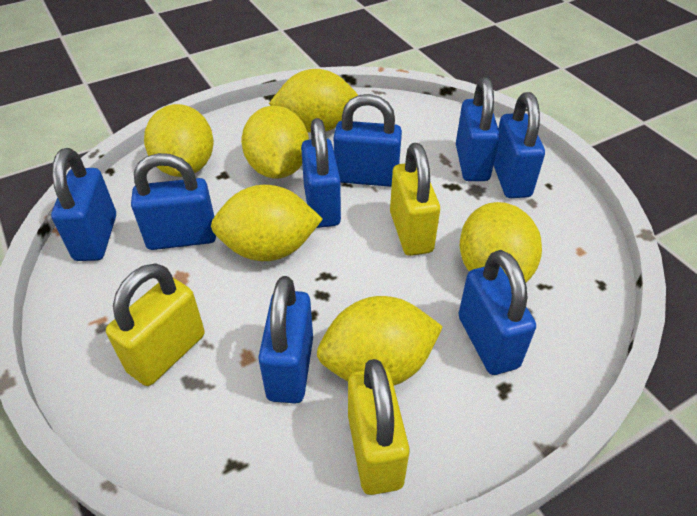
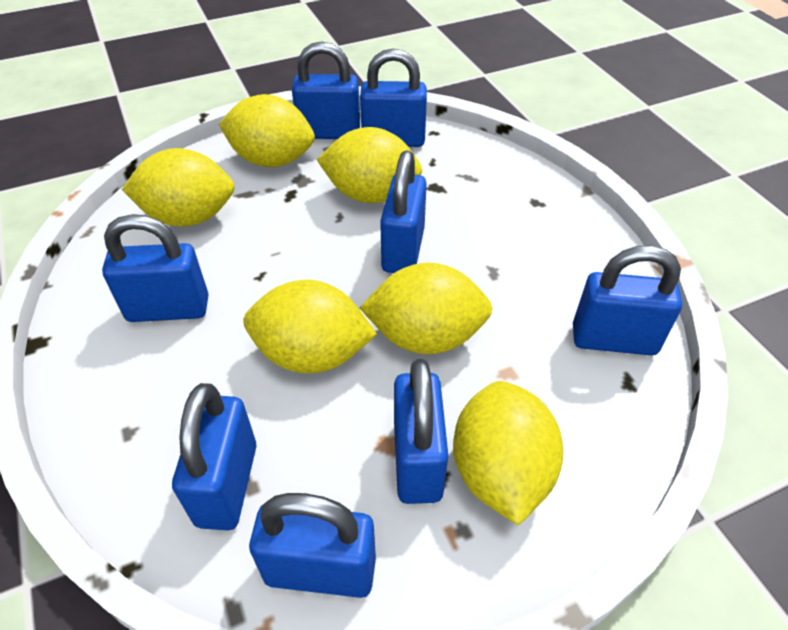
yellow padlock: [106,263,205,386] [348,359,410,495] [390,143,440,256] = 3 -> none = 0

